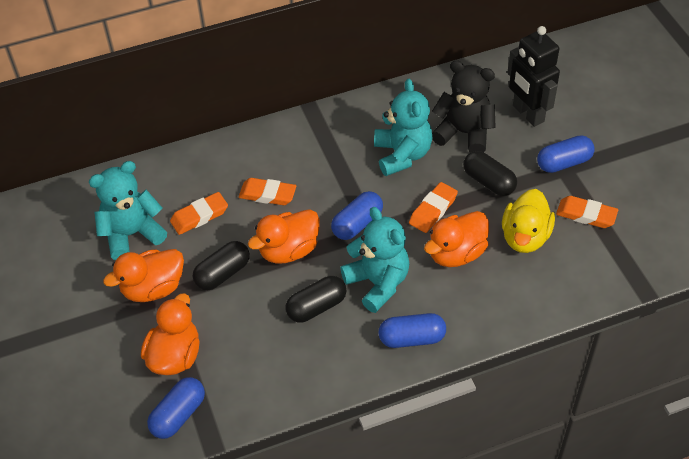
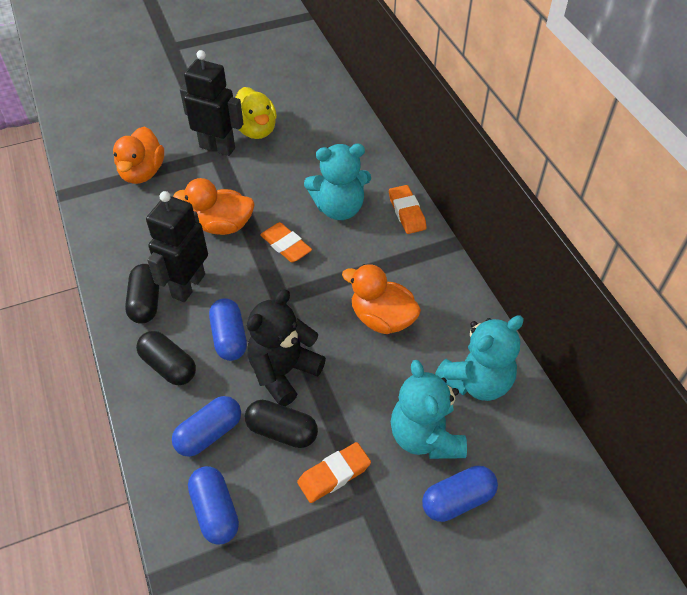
black robot: [507,26,560,127] = 1 -> [146,191,208,302] [180,50,244,156] = 2
orange duck: [103,249,184,302] [141,293,200,375] [248,209,320,264] [424,211,489,267] = 4 -> [113,127,164,184] [173,178,255,235] [342,264,421,334] = 3
orange eraser: [170,192,228,235] [239,178,296,205] [409,182,458,233] [556,196,618,228] = 4 -> [260,222,312,262] [297,442,371,503] [389,185,427,234] = 3

